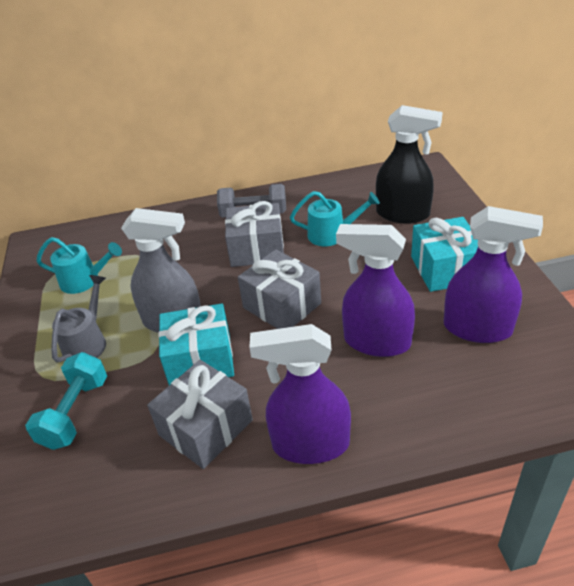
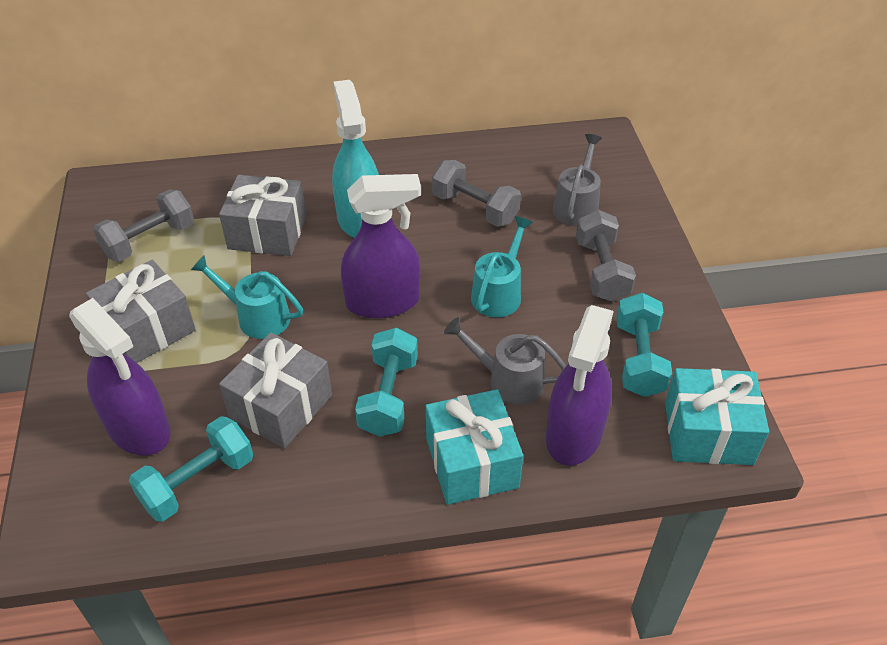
black spray bottle: [376,105,443,224] = 1 -> none = 0
grey dumbbell: [217,184,286,218] = 1 -> [93,189,194,262] [432,160,521,227] [576,210,636,302] = 3
grey spray bottle: [121,208,201,333] = 1 -> none = 0
grey watering can: [51,275,106,363] = 1 -> [444,317,566,405] [553,134,602,226] = 2
turquoise dumbbell: [25,352,107,450] = 1 -> [129,416,253,522] [355,328,418,437] [616,293,672,397] = 3
turquoise spray bottle: none = 0 -> [332,80,379,238] = 1

